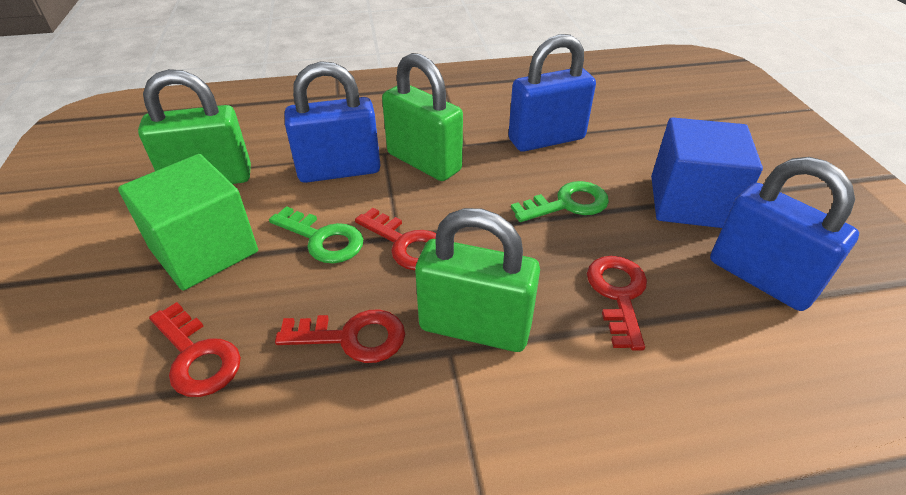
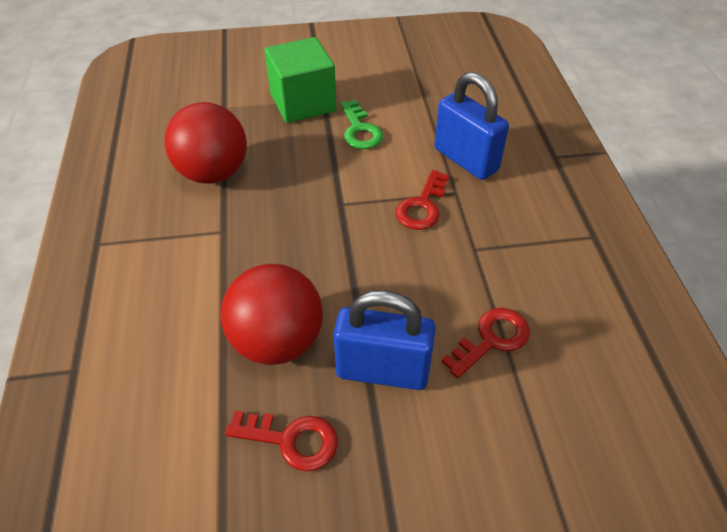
blue cube: [651,117,763,228] = 1 -> none = 0
blue padlock: [285,61,380,183] [508,34,596,152] [710,157,859,311] = 3 -> [333,290,436,390] [434,72,509,180] = 2
green key: [269,206,363,264] [511,181,609,222] = 2 -> [340,100,383,149] = 1
green padlock: [138,69,251,184] [382,53,463,181] [415,208,540,352] = 3 -> none = 0
red ball: none = 0 -> [164,102,247,184] [221,264,323,365] = 2
red key: [149,302,241,397] [275,309,405,363] [355,208,436,270] [587,256,647,351] = 4 -> [225,411,338,471] [396,170,449,230] [441,308,530,378] = 3

